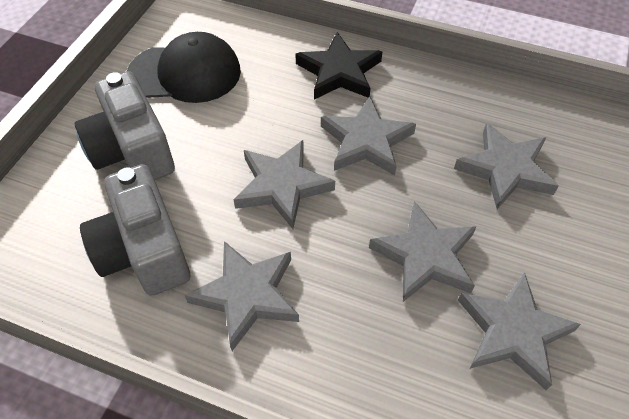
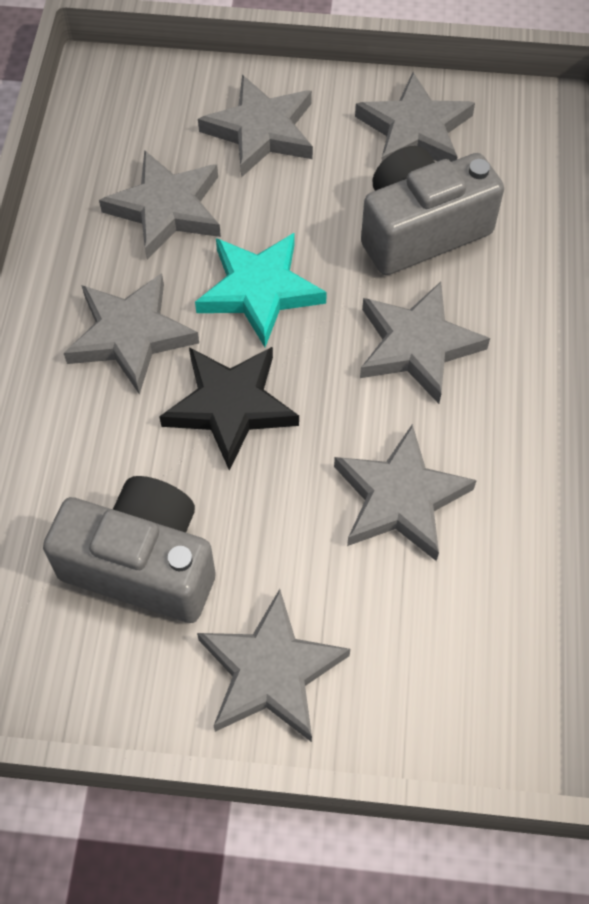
black cap: [127,32,241,103] = 1 -> none = 0
grey star: [185,241,299,351] [234,140,335,229] [321,96,416,176] [369,201,476,302] [454,123,559,209] [458,272,581,390] = 6 -> [64,273,199,395] [99,150,221,260] [197,589,350,742] [198,75,313,178] [334,424,477,561] [355,72,475,163] [360,282,490,404] = 7
turquoise star: none = 0 -> [195,232,327,347] = 1

